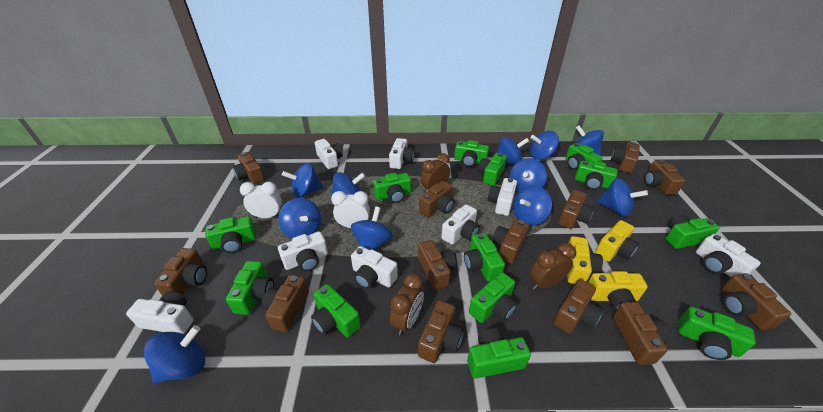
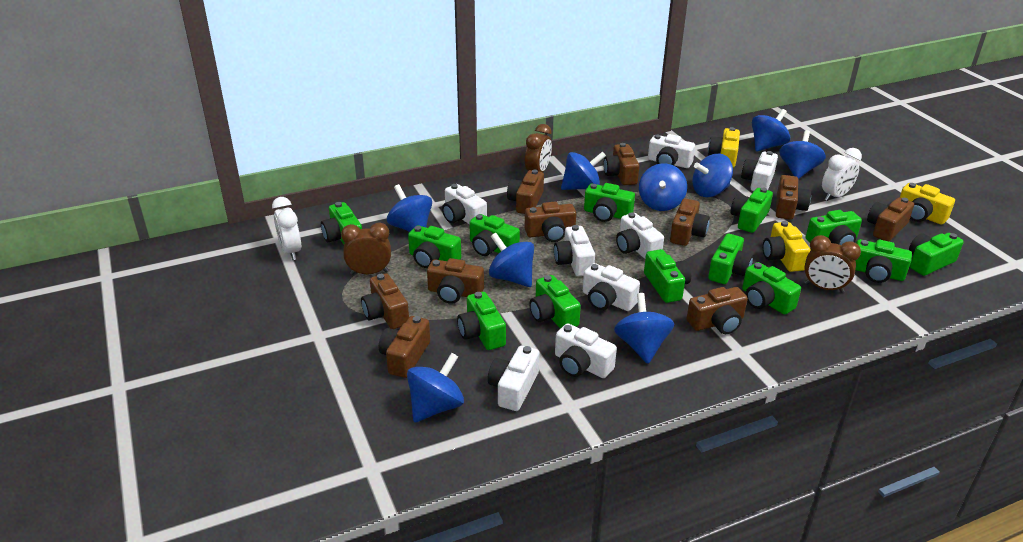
blue spinning top: [144,325,205,383] [278,198,321,238] [282,163,324,198] [331,172,365,202] [351,207,393,251] [497,137,529,164] [509,158,547,192] [513,186,552,225] [530,131,559,160] [576,125,604,156] [597,178,648,217] = 11 -> [387,184,432,232] [407,353,464,423] [489,233,534,287] [561,151,606,190] [614,293,674,364] [639,163,687,211] [692,154,733,197] [752,109,790,152] [779,130,826,179] = 9
brown camera: [154,248,207,296] [232,152,265,184] [262,275,309,332] [418,240,456,290] [418,300,464,363] [419,181,454,217] [492,219,529,264] [553,279,603,334] [558,190,594,229] [611,142,640,173] [613,302,670,365] [644,160,685,195] [721,273,791,330] = 13 -> [361,273,409,329] [379,316,430,378] [427,258,484,304] [507,170,544,214] [525,202,576,242] [604,143,639,185] [670,198,710,246] [687,287,748,334] [776,175,811,220] [867,198,914,241] = 10

